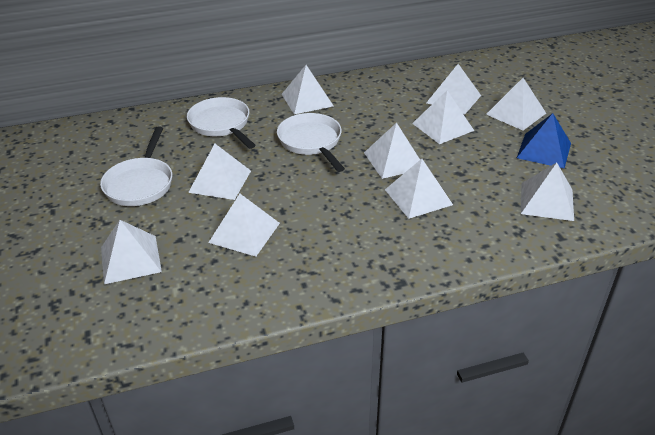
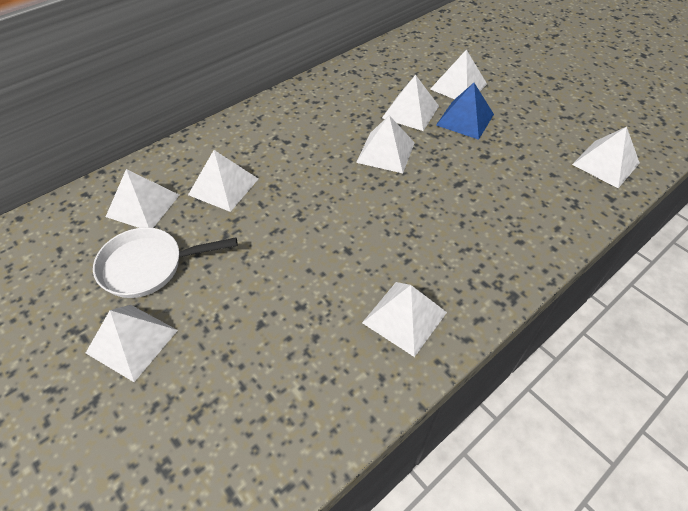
white pan: [100,126,172,206] [187,97,256,149] [277,113,345,172] = 3 -> [93,227,238,298] = 1
white pyramid: [101,220,162,284] [188,144,251,200] [208,194,280,257] [282,65,333,115] [364,123,420,179] [385,159,453,219] [412,91,474,144] [426,64,481,114] [486,78,546,130] [521,163,574,221] = 10 -> [86,305,178,382] [106,169,179,228] [188,150,258,212] [356,115,415,173] [362,282,447,357] [382,75,439,131] [430,50,487,99] [572,127,640,188] = 8

